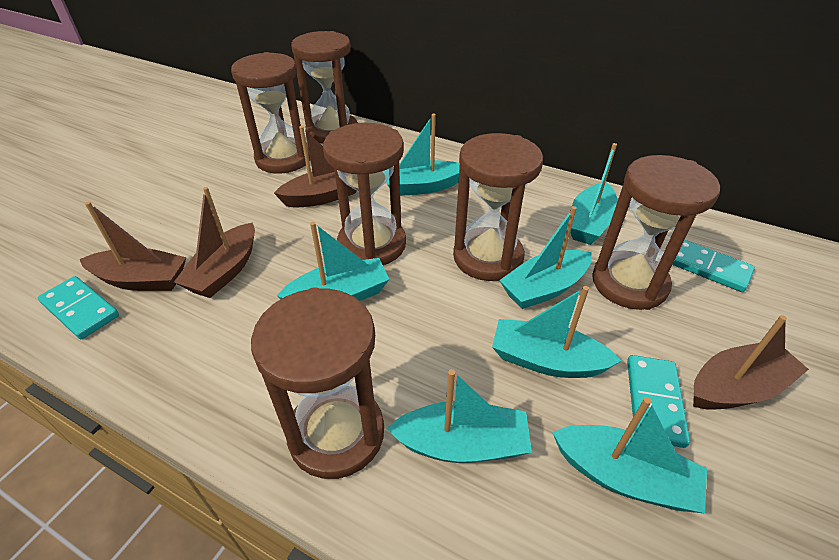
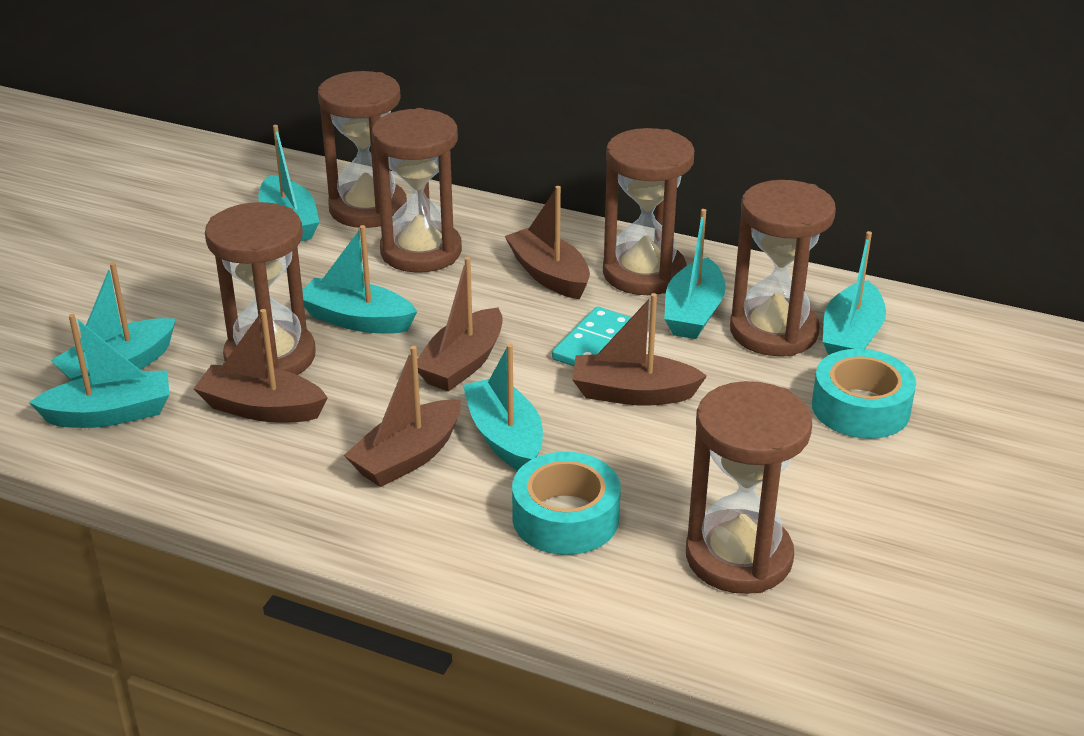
brown boat: [80,202,187,291] [174,187,255,298] [274,126,357,207] [693,315,809,410] = 4 -> [193,309,328,423] [344,346,461,487] [417,257,503,391] [505,186,590,299] [572,293,707,406] = 5
turquoise domino: [38,276,119,339] [627,355,690,448] [673,240,755,292] = 3 -> [552,306,631,366] = 1
turquoise tape: none = 0 -> [512,452,621,555] [812,349,916,439] = 2

